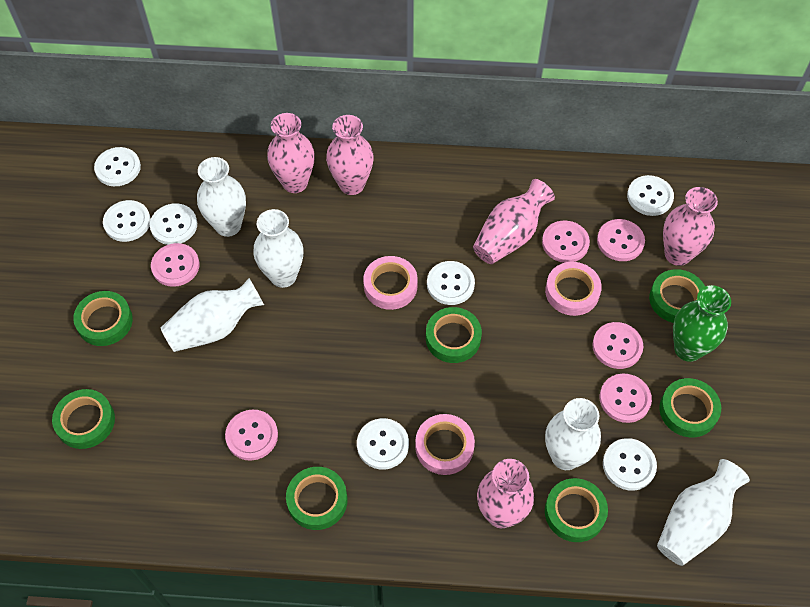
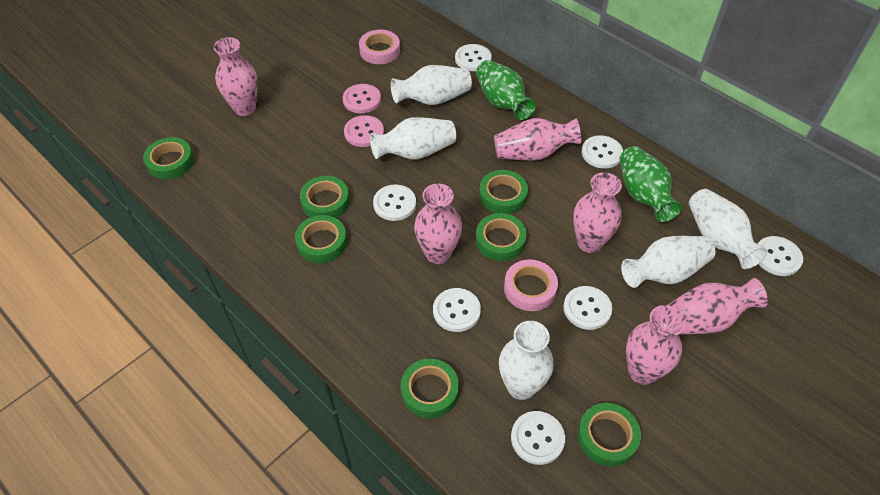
green vase: [673,285,731,362] = 1 -> [476,60,536,120] [619,146,682,222] = 2
pink button: [151,243,200,287] [225,410,278,461] [542,221,590,263] [592,322,644,369] [597,219,645,261] [600,374,652,423] = 6 -> [343,84,381,114] [344,115,384,147] = 2
pink tape: [363,256,418,310] [415,414,475,475] [545,262,602,316] = 3 -> [359,30,400,64] [504,260,558,311] = 2
pink vase: [267,113,315,193] [326,115,374,195] [473,179,555,264] [477,459,534,528] [663,187,718,266] = 5 -> [213,37,258,116] [414,184,462,264] [494,118,581,161] [573,172,622,253] [626,305,686,385] [668,278,768,335] = 6

